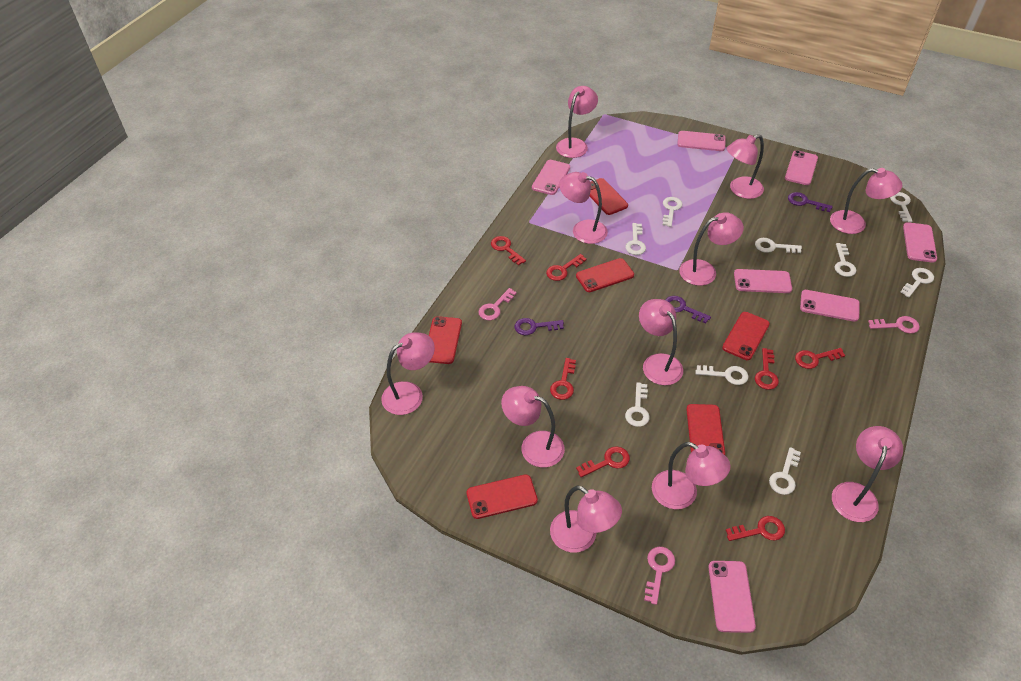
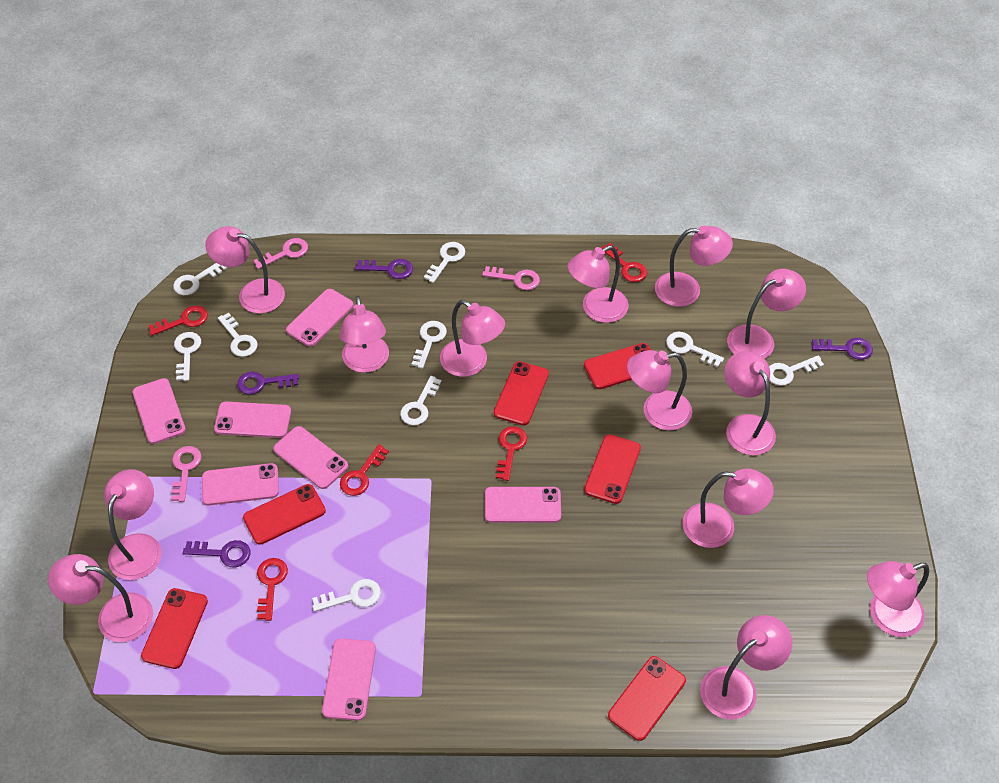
pink lamp: [381,332,435,415] [501,386,565,468] [550,485,622,553] [556,86,598,158] [559,172,608,244] [639,299,683,385] [652,442,731,509] [679,212,744,286] [727,134,764,199] [830,168,903,234] [832,426,903,522] = 11 -> [48,554,153,642] [104,469,161,580] [205,226,285,314] [340,296,389,373] [440,300,505,377] [567,245,629,323] [627,350,692,430] [655,226,733,307] [683,468,774,548] [700,615,792,720] [724,351,776,455] [727,269,806,359] [867,561,929,637] = 13
purple key: [514,318,564,335] [665,296,711,324] [788,192,833,212] = 3 -> [183,540,250,567] [237,371,299,395] [355,259,413,279] [812,338,873,360] = 4
red key: [491,236,526,265] [546,254,587,281] [550,358,576,400] [576,446,630,477] [726,516,785,541] [755,348,779,390] [795,348,845,369] = 7 -> [149,305,208,336] [257,558,288,621] [340,444,389,496] [496,426,527,481] [601,243,647,282] = 5

